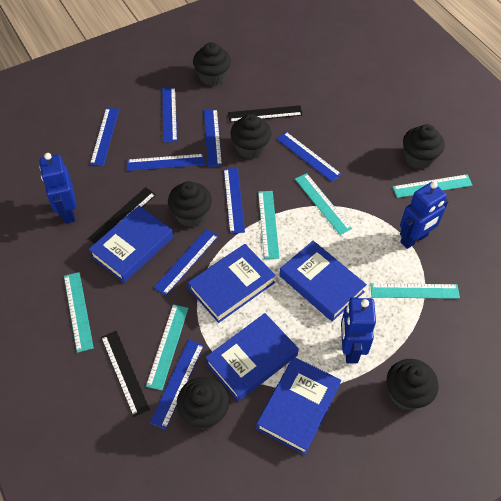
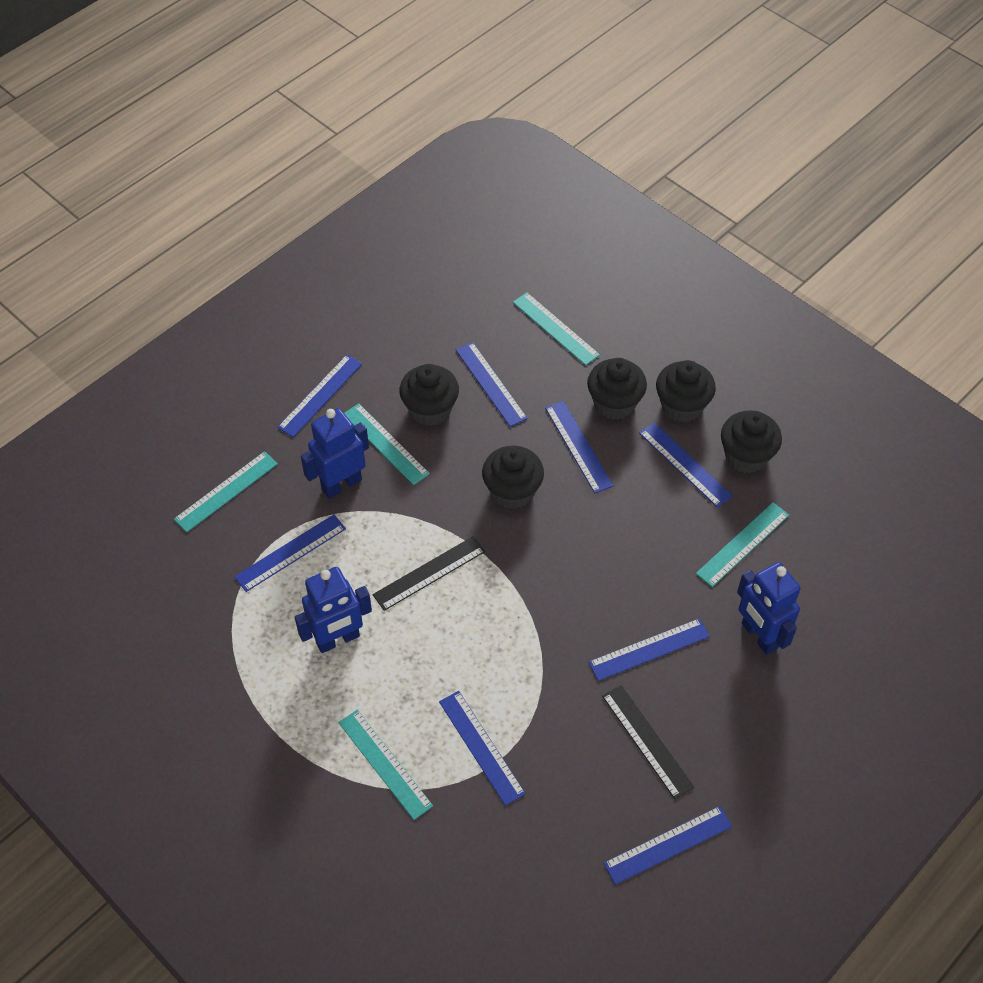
black cupcake: [168,181,212,227] [177,377,229,429] [193,42,231,86] [230,114,271,159] [386,359,439,410] [403,124,445,169] = 6 -> [399,364,459,426] [482,446,544,509] [587,358,647,420] [656,360,716,422] [721,411,782,473] = 5
black ruler: [88,187,156,244] [101,331,150,417] [228,105,303,122] = 3 -> [373,536,485,611] [602,685,694,799] = 2
blue book: [89,206,173,283] [188,244,276,323] [205,313,299,402] [256,357,341,455] [279,241,367,322] = 5 -> none = 0
turquoise ruler: [64,272,94,353] [146,305,189,390] [258,191,280,259] [295,173,352,235] [370,283,460,299] [393,174,473,198] = 6 -> [174,451,278,532] [338,710,433,820] [344,403,430,485] [513,292,600,365] [696,502,789,587] = 5

